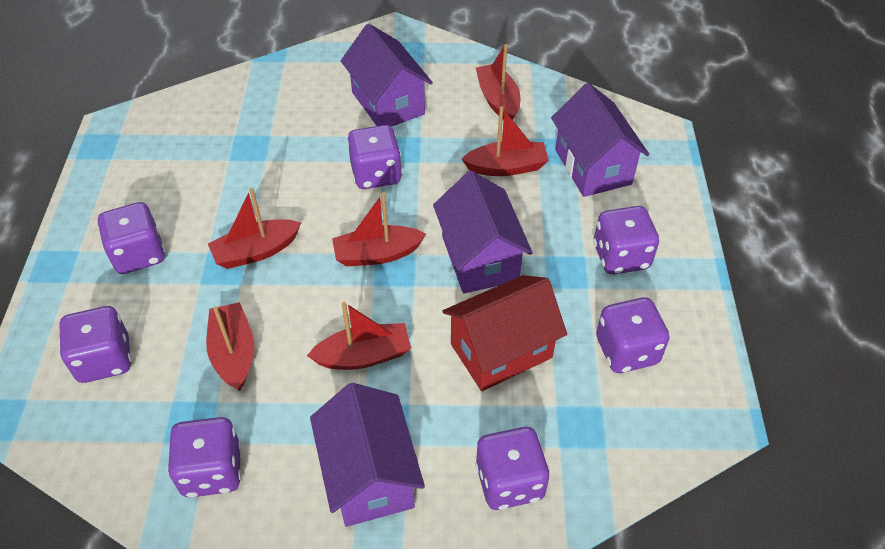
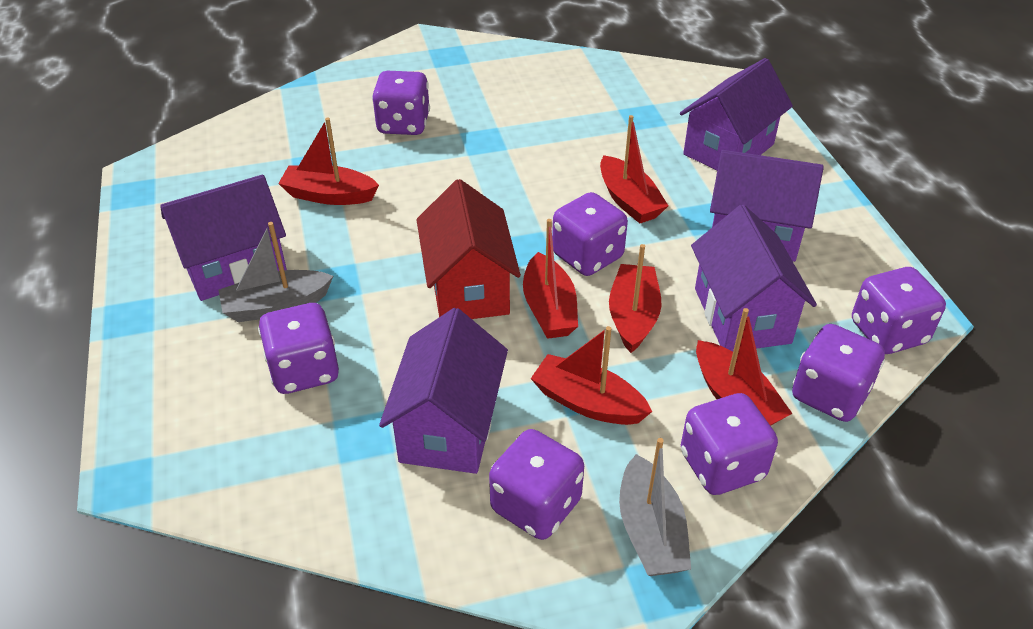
grey boat: none = 0 -> [218,222,333,322] [619,438,691,576] = 2
purple house: [310,383,425,527] [341,24,433,127] [433,171,533,293] [551,83,649,197] = 4 -> [160,175,287,301] [379,308,508,474] [680,58,793,170] [691,205,817,351] [710,150,824,262] = 5

